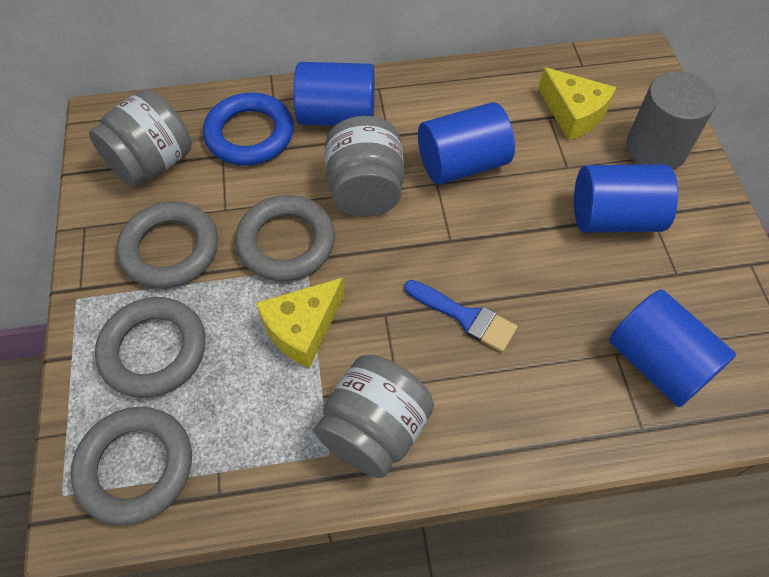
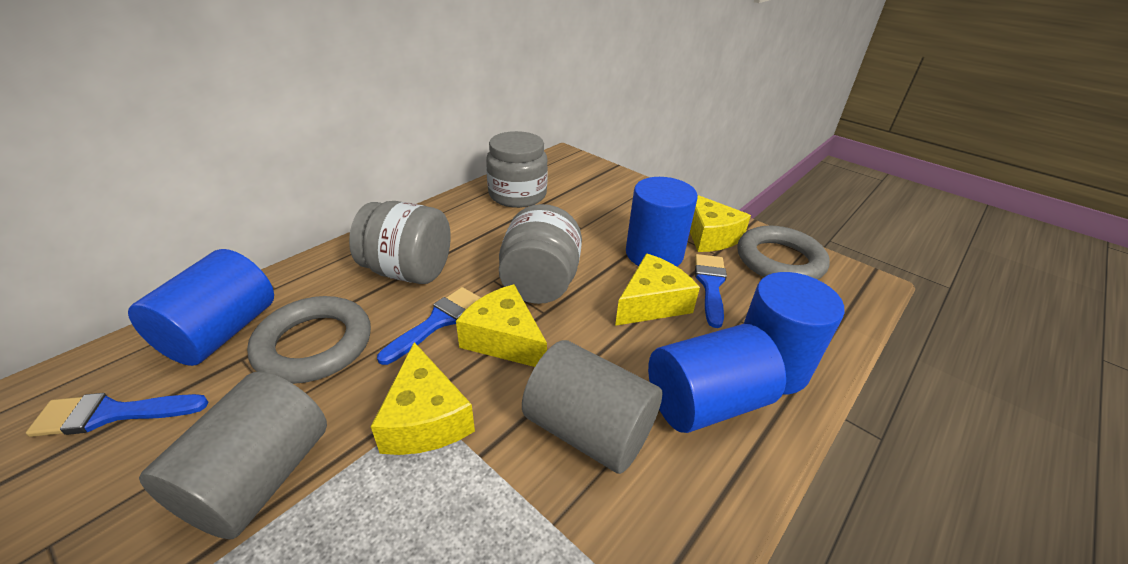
blue brush: [404,280,518,352] = 1 -> [26,393,209,437] [377,287,481,365] [695,254,727,328] = 3
blue ring: [203,93,294,166] = 1 -> none = 0
grey cylinder: [626,71,717,170] = 1 -> [139,371,327,539] [522,340,662,474] = 2
grey ring: [71,407,192,525] [95,297,206,398] [117,201,218,289] [235,195,335,281] = 4 -> [247,296,371,384] [737,226,830,280] = 2
yellow cheese: [256,277,344,368] [538,67,616,141] = 2 -> [371,342,475,455] [456,284,547,367] [615,253,700,326] [690,195,751,252] = 4

